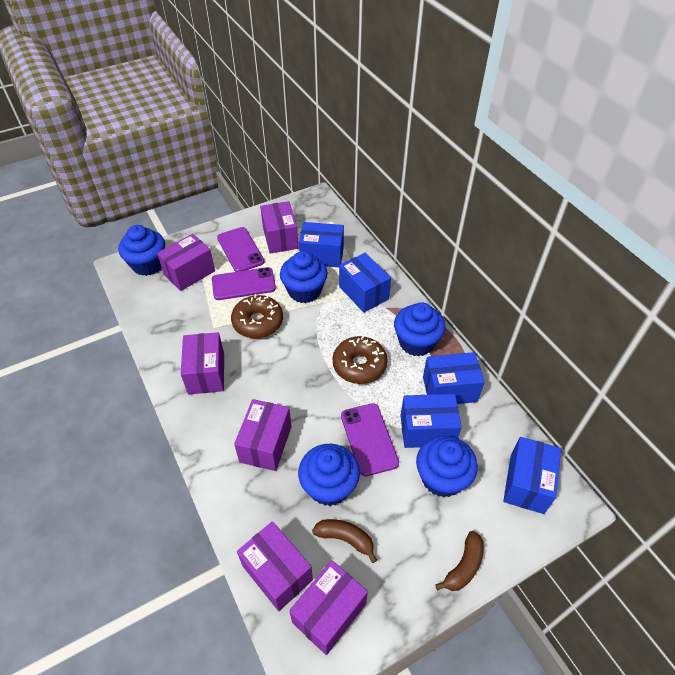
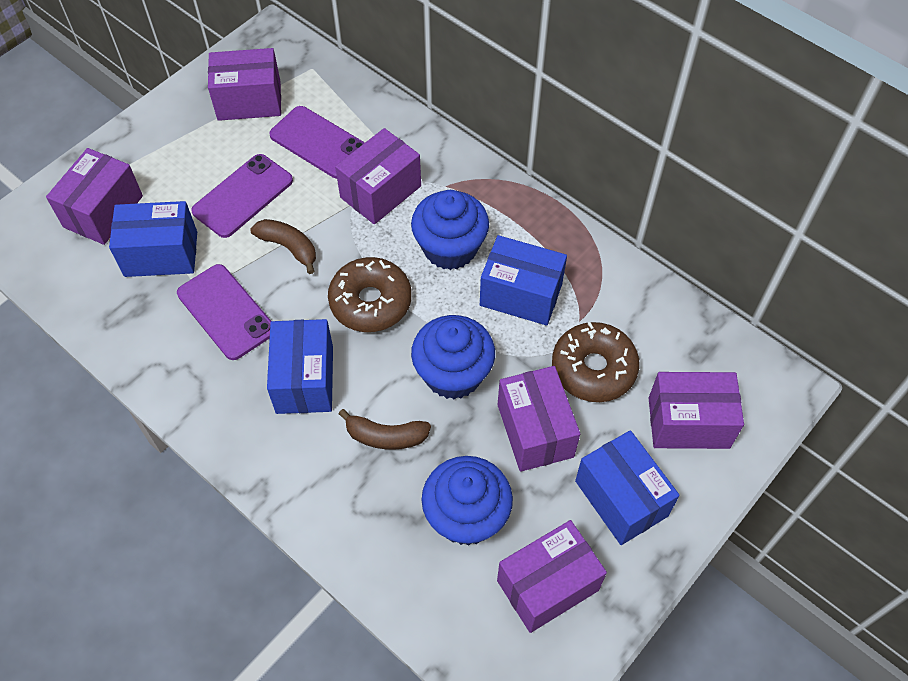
blue box: [299,222,344,267] [339,253,391,312] [400,394,462,448] [423,352,485,404] [503,437,561,514] = 5 -> [109,201,197,277] [267,319,333,414] [480,235,567,326] [575,430,680,545] = 4
blue cupcake: [118,225,165,276] [280,251,328,303] [298,444,360,506] [394,302,446,357] [416,436,478,497] = 5 -> [411,190,489,270] [411,315,495,399] [422,456,513,546] = 3

